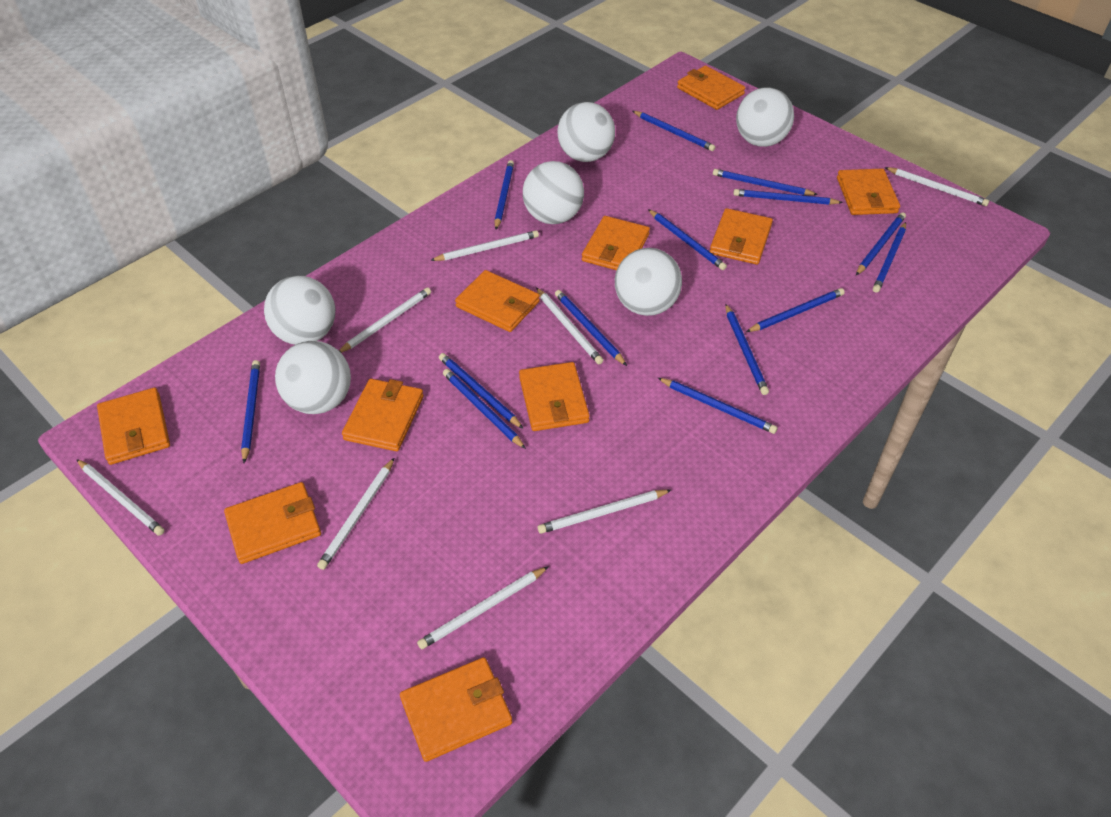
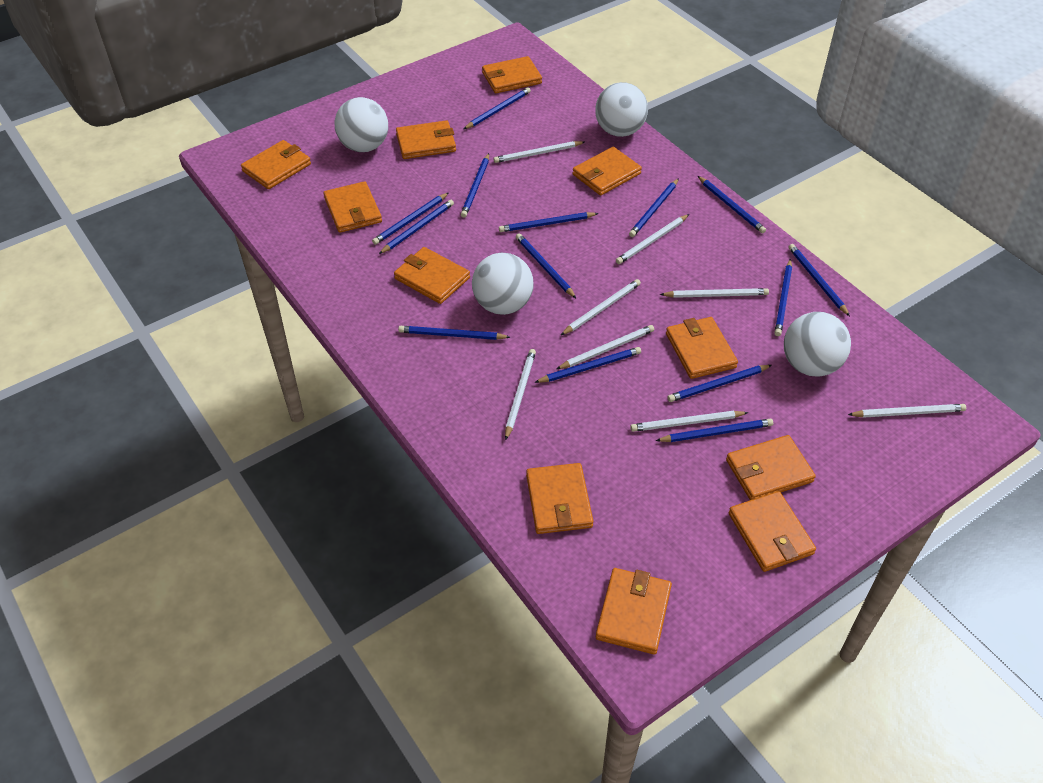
orange wallet: [97,388,170,465] [224,482,321,564] [342,379,424,451] [400,657,512,762] [455,270,540,332] [519,362,590,431] [582,216,650,270] [677,66,745,110] [710,208,773,265] [837,168,900,215] = 10 -> [241,140,311,189] [323,181,382,233] [394,247,470,304] [396,120,456,159] [482,56,542,93] [526,463,593,534] [573,147,642,196] [596,568,672,655] [666,317,738,379] [726,435,816,500] [729,491,816,572] = 11
white ball: [264,276,335,345] [275,341,351,414] [523,161,584,224] [558,102,615,162] [615,248,682,316] [736,87,794,147] = 6 -> [334,97,388,152] [472,253,534,315] [595,82,648,137] [784,312,851,377] = 4

